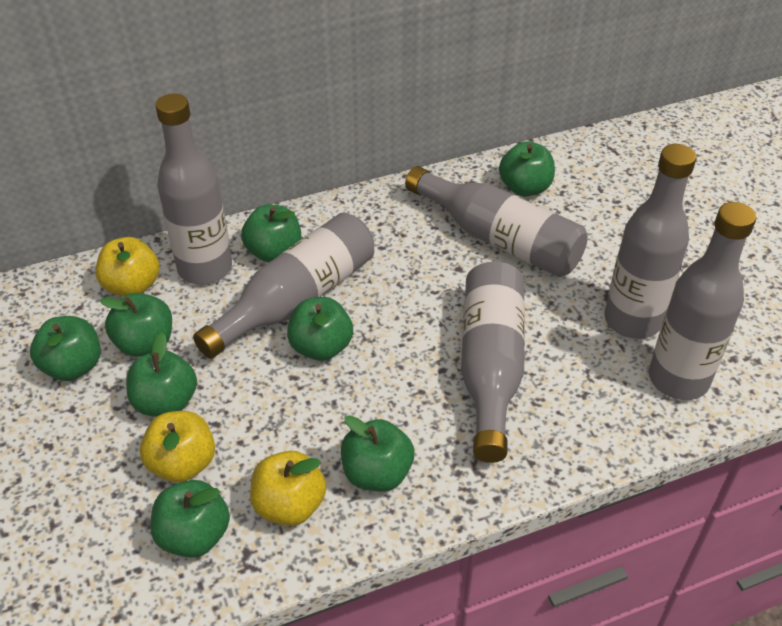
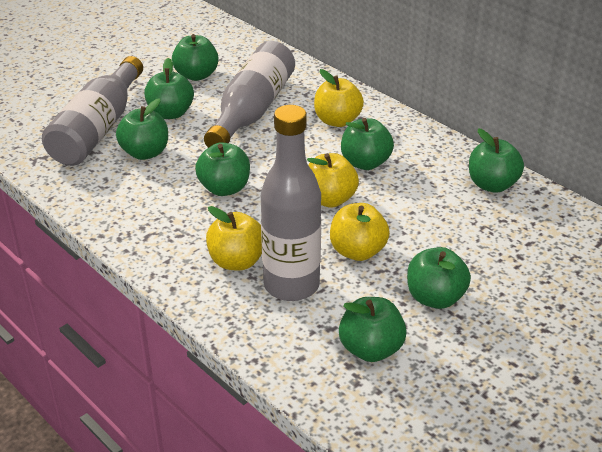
grey bottle: [155,94,232,285] [193,213,374,359] [405,166,588,277] [461,262,525,463] [604,144,696,339] [649,202,756,400] = 6 -> [42,56,143,166] [204,41,295,148] [261,105,321,301] = 3
yellow apple: [95,237,160,296] [140,411,215,482] [250,451,326,526] = 3 -> [206,206,262,270] [307,153,359,208] [314,69,364,127] [330,203,390,261] = 4

